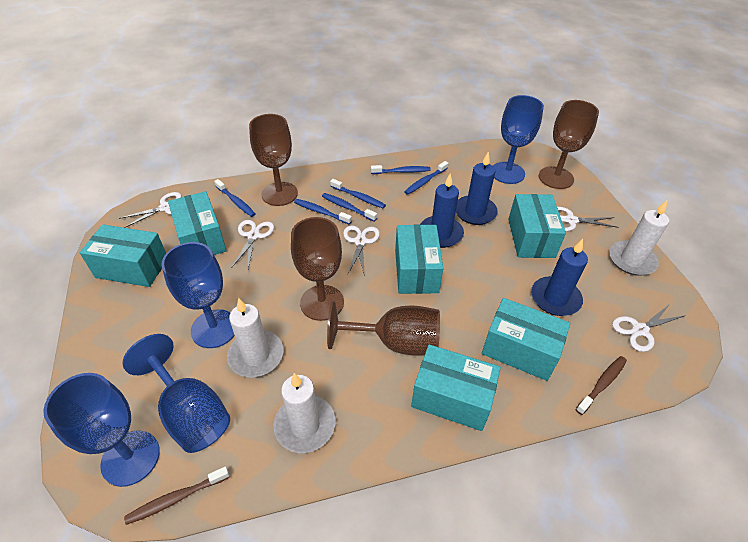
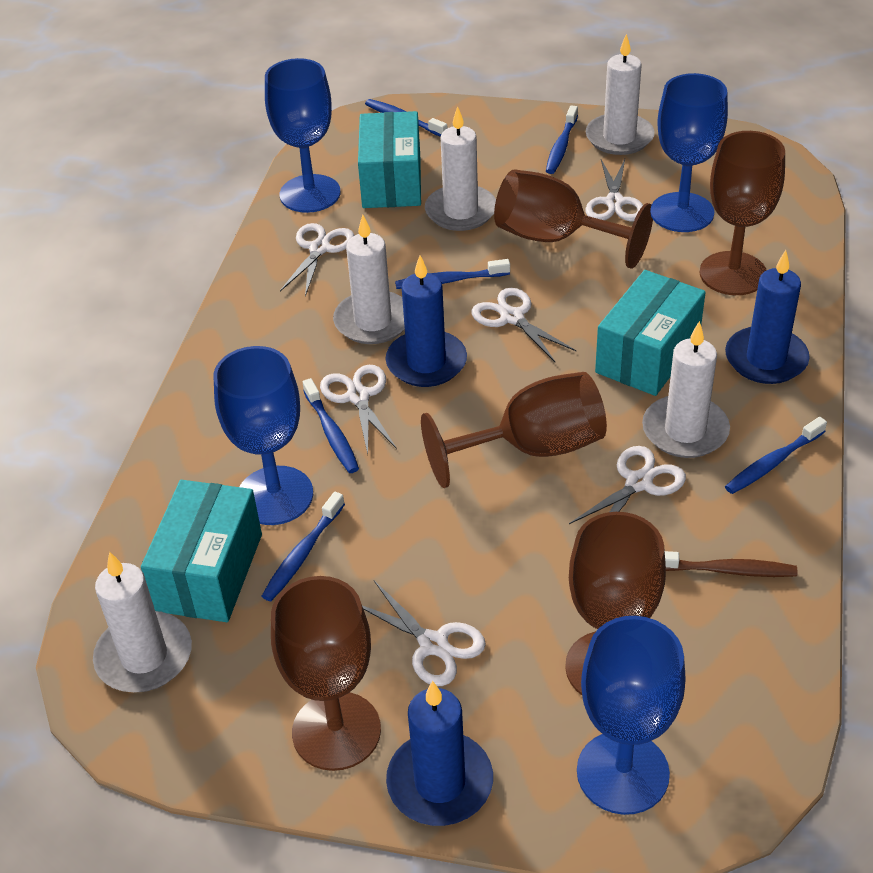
brown goblet: [249,114,298,206] [291,217,344,321] [327,301,440,356] [539,100,599,189] = 4 -> [271,576,381,771] [421,372,607,488] [494,169,653,269] [565,512,666,695] [699,131,785,295] = 5
brown toothbrush: [124,466,230,525] [576,356,627,415] = 2 -> [665,551,797,577] = 1
turquoise box: [80,224,166,287] [168,191,227,255] [395,225,443,294] [411,345,501,431] [482,298,570,381] [508,194,566,258] = 6 -> [141,480,262,622] [358,111,421,208] [595,270,706,396] = 3
white candle: [227,298,284,378] [273,373,336,453] [609,201,669,276] = 3 -> [93,552,192,692] [333,215,405,344] [425,106,496,231] [586,34,655,155] [642,321,730,458] = 5
white scissors: [119,192,182,228] [231,220,274,269] [343,226,380,276] [557,207,618,231] [612,304,686,352] = 5 -> [280,223,355,296] [320,365,397,454] [362,581,486,686] [471,288,577,362] [569,446,686,524] [585,159,643,221] = 6

